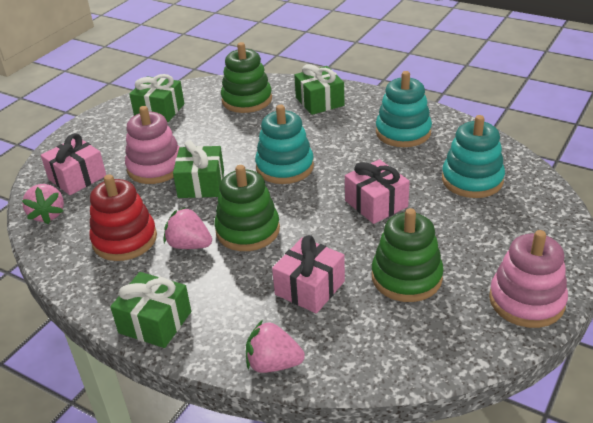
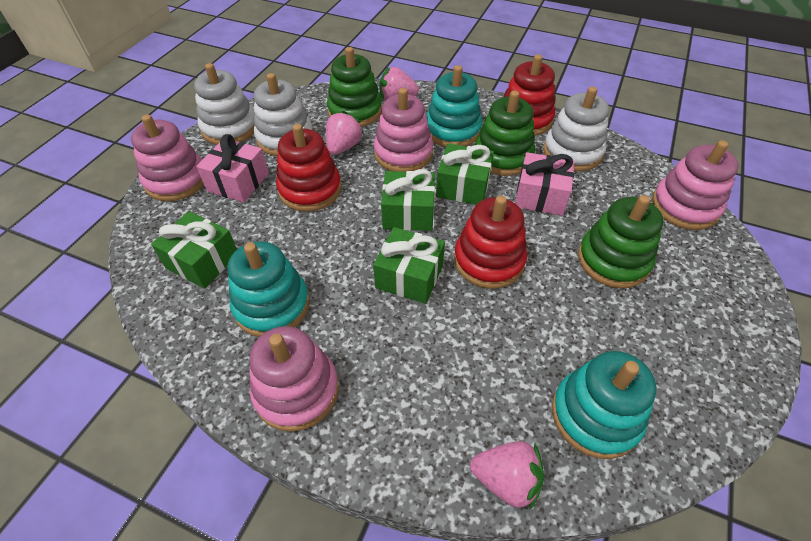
pink gift: [41,133,106,195] [272,235,345,313] [345,159,410,224] = 3 -> [196,134,269,203] [515,152,575,216] = 2
pink stacking toy: [125,106,179,184] [489,230,568,328] = 2 -> [131,114,204,202] [249,326,339,432] [374,88,433,172] [652,140,739,230] = 4
red stacking toy: [90,174,157,261] = 1 -> [276,124,341,212] [454,196,527,289] [504,54,555,136] = 3
white stacking toy: none = 0 -> [194,63,255,145] [254,73,312,156] [543,86,609,172] = 3

